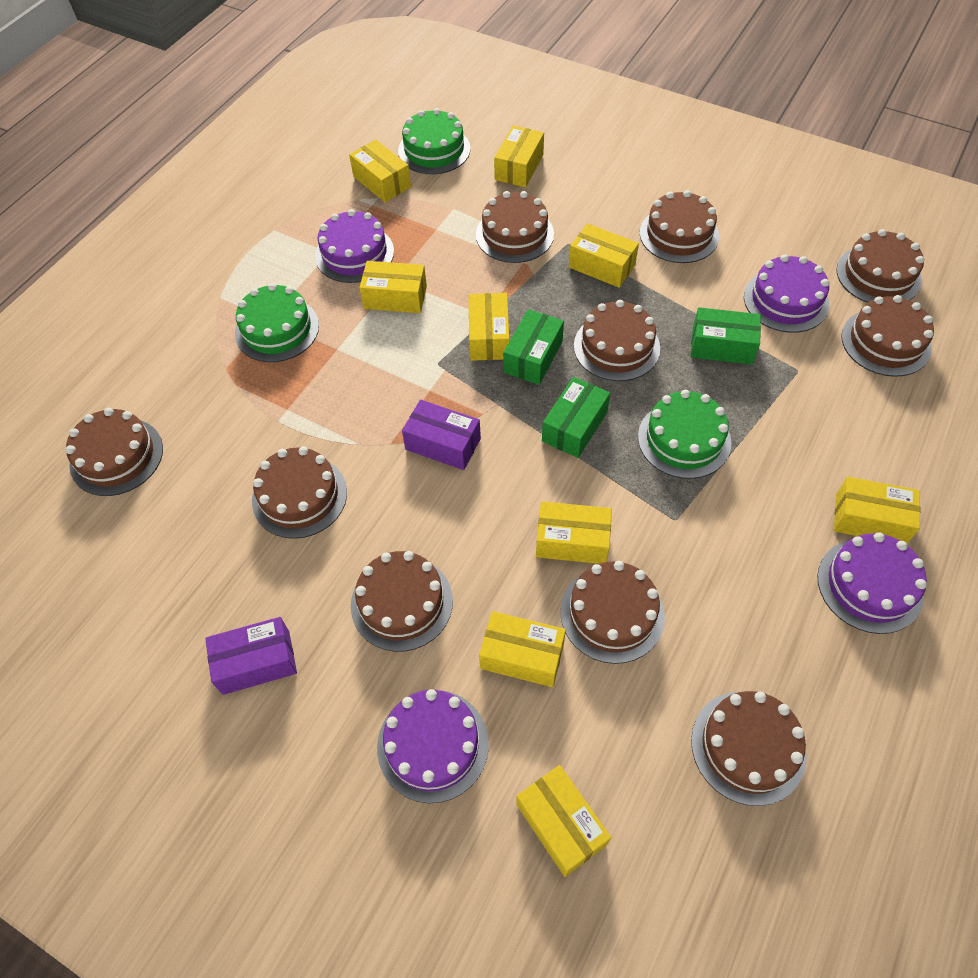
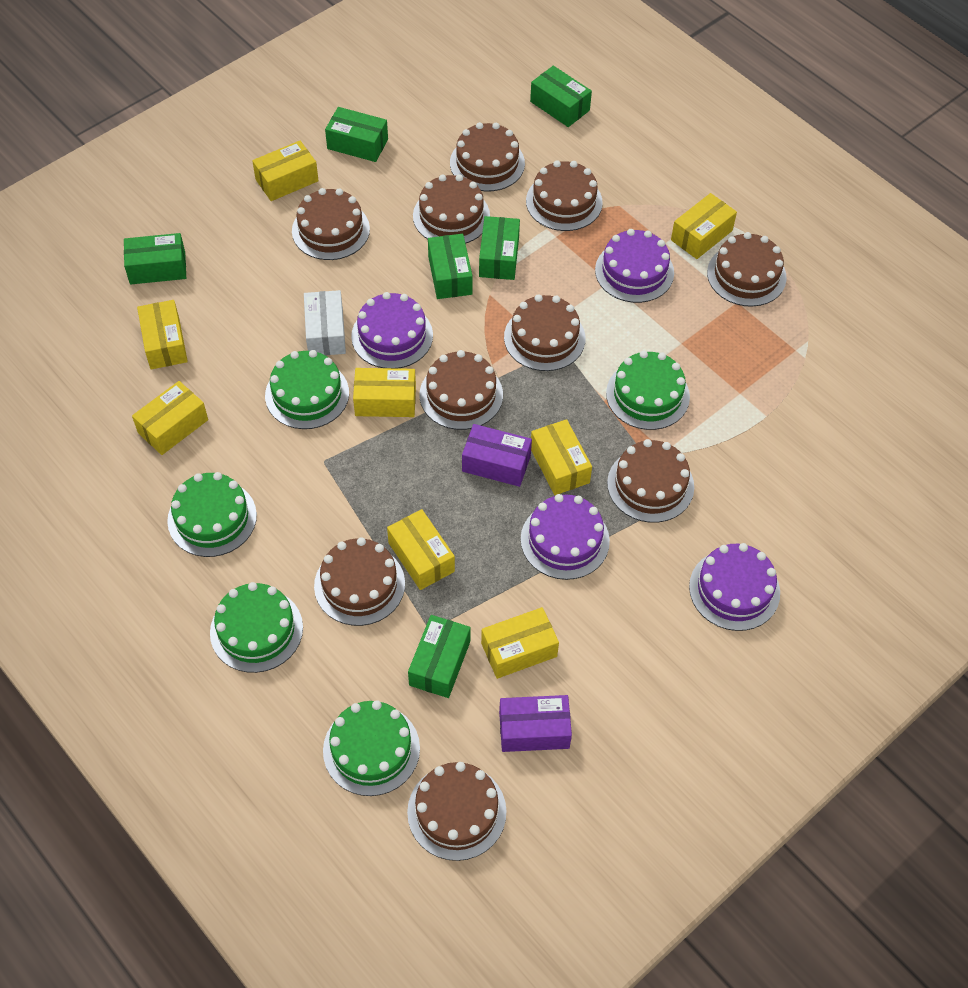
green box: [503,309,564,385] [542,377,610,458] [691,307,761,365] = 3 -> [124,233,186,284] [325,107,388,162] [408,615,471,698] [428,234,473,299] [479,216,520,280] [530,66,592,127] = 6
green cake: [235,283,319,362] [398,108,471,174] [638,390,732,479] = 3 -> [167,472,257,557] [210,582,303,673] [265,350,349,429] [323,700,420,796] [606,351,690,430] = 5
white box: none = 0 -> [304,290,346,356] = 1
yellow box: [349,140,411,202] [359,261,427,313] [469,293,509,361] [479,611,566,687] [494,125,544,187] [517,765,611,877] [536,501,612,564] [569,223,639,288] [834,477,920,544] = 9 -> [132,381,208,455] [137,300,188,369] [252,141,319,201] [353,368,416,417] [387,509,455,590] [481,607,559,679] [531,419,592,495] [671,193,737,259] = 8

